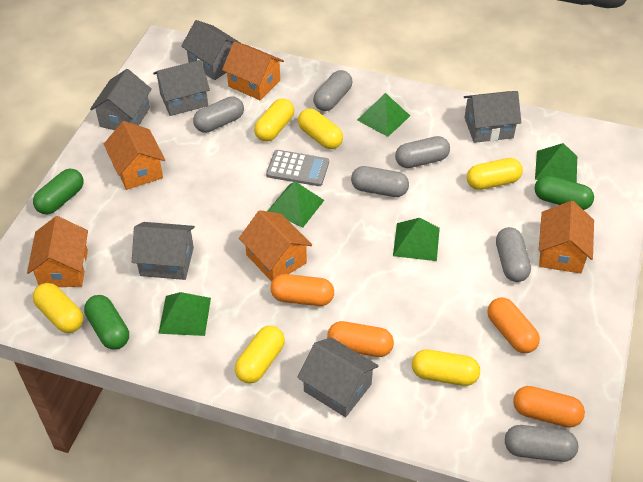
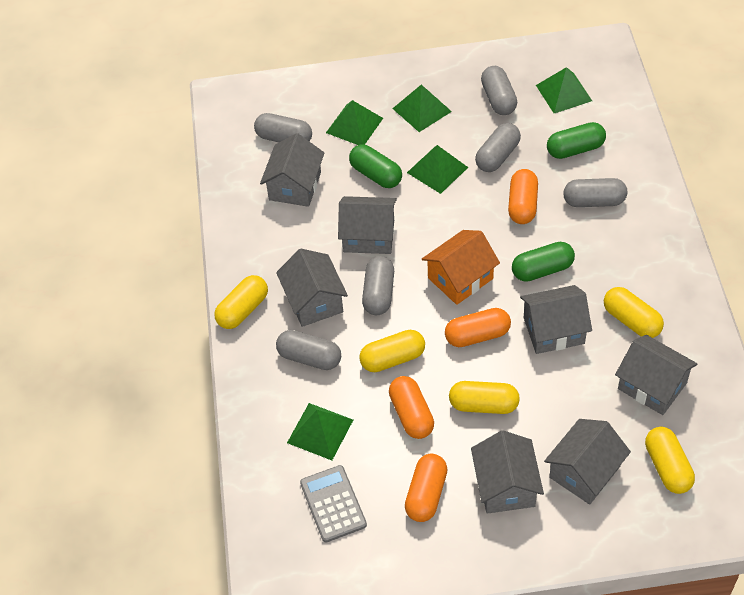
grey house: [90,69,152,130] [132,222,195,280] [153,60,210,116] [181,20,242,80] [297,337,379,417] [464,91,521,143] = 6 -> [260,133,324,207] [276,249,348,327] [338,196,397,254] [471,430,544,514] [520,285,592,354] [544,419,631,504] [615,335,697,415] = 7
orange house: [27,216,88,287] [104,121,165,190] [222,42,284,101] [239,210,312,282] [539,201,594,274] = 5 -> [422,230,500,305] = 1
yellow capsule: [33,283,83,333] [235,326,285,383] [254,98,294,141] [298,108,343,149] [412,349,480,386] [467,158,523,190] = 6 -> [214,275,268,329] [359,330,425,372] [449,381,520,414] [604,287,664,338] [645,427,695,494] = 5

